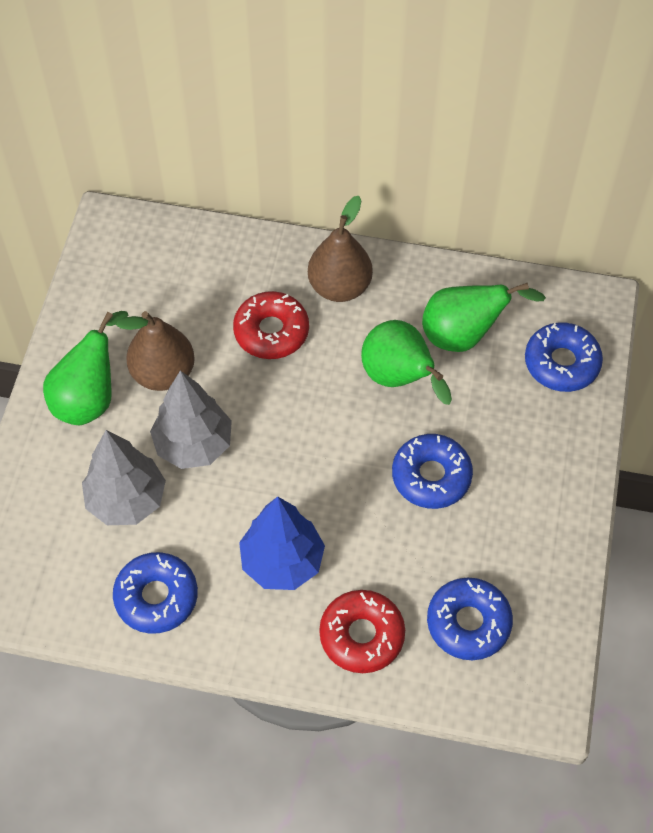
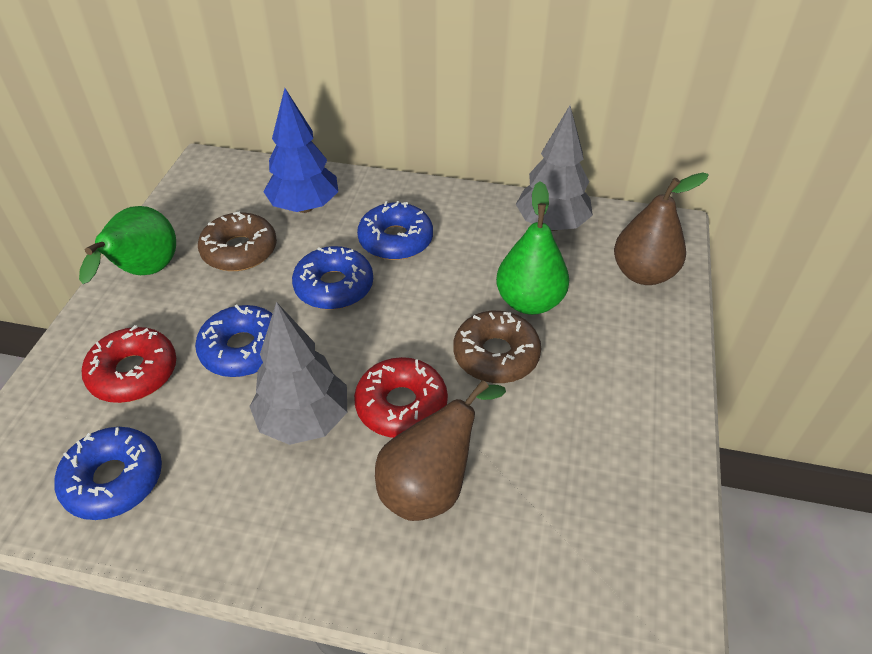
brown donut: none = 0 -> [198,211,277,271] [453,311,541,383] = 2
green pear: [43,311,128,425] [361,320,452,405] [422,283,546,352] = 3 -> [79,206,176,284] [496,181,569,315] = 2

